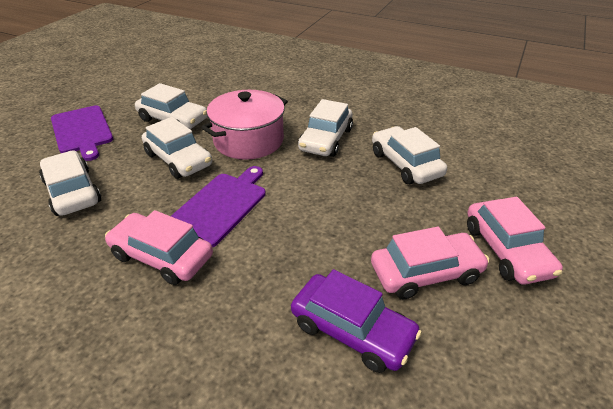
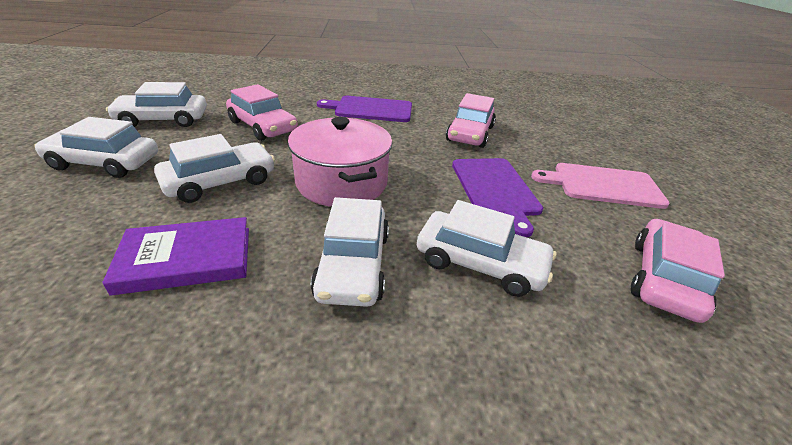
pink cutting board: none = 0 -> [531,163,670,209] = 1
purple book: none = 0 -> [102,217,249,296] = 1
purple car: [291,269,422,373] = 1 -> none = 0

